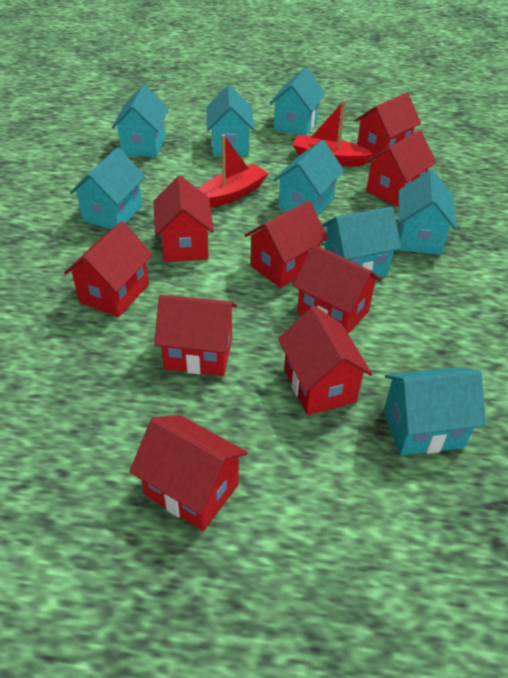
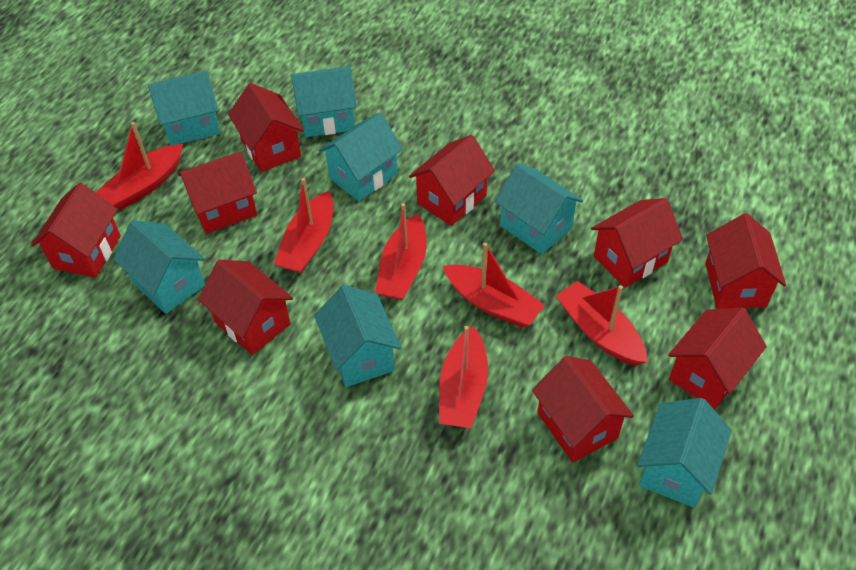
red boat: [199,134,268,208] [292,100,373,166] = 2 -> [95,122,183,210] [274,178,333,273] [375,203,427,300] [439,326,488,428] [443,243,545,328] [556,281,647,366] = 6
turquoise house: [70,147,145,229] [112,85,168,157] [206,85,255,156] [270,67,325,136] [274,140,344,216] [322,207,401,277] [384,367,486,456] [398,170,457,255] = 8 -> [113,220,205,314] [148,70,221,145] [291,66,357,137] [314,285,401,387] [319,113,403,201] [495,163,583,254] [637,398,732,508] = 7

